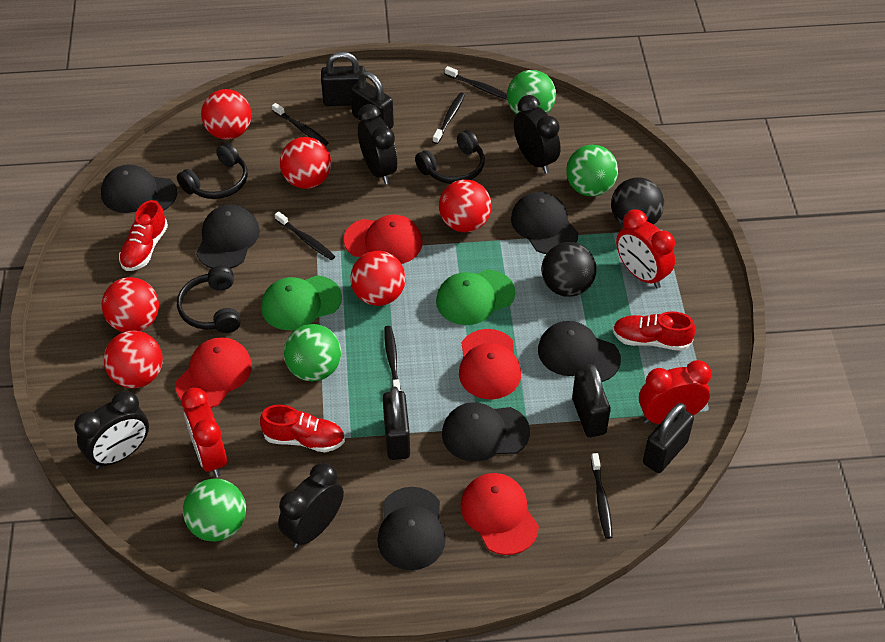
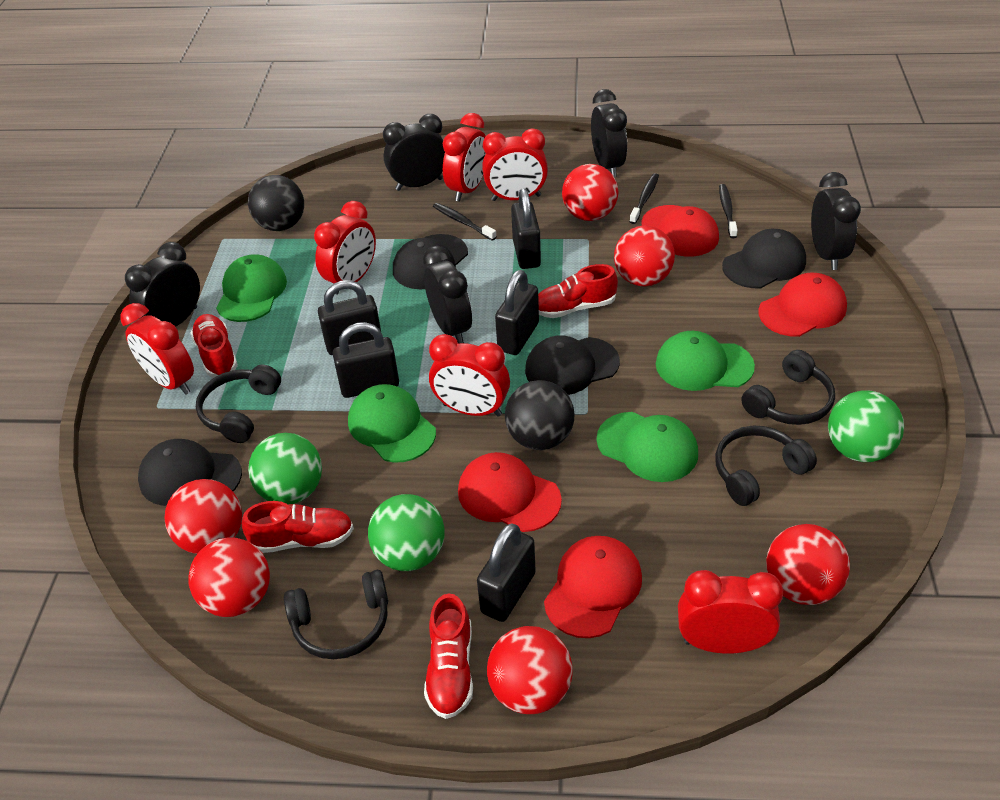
black cap: [101,164,177,213] [196,204,260,269] [377,487,446,570] [442,402,530,462] [511,192,579,254] [538,321,621,382] = 6 -> [138,439,242,506] [393,234,468,289] [525,336,620,395] [722,229,806,288] = 4
black clock: [74,391,149,469] [278,463,344,548] [358,104,397,184] [514,95,560,174] = 4 -> [125,242,200,327] [383,114,445,191] [423,246,472,344] [591,89,627,177] [811,172,861,270] = 5
black headphones: [177,142,248,199] [177,266,241,333] [415,130,485,184] = 3 -> [196,364,281,443] [284,570,388,659] [715,426,817,506] [741,350,835,425] = 4
black toothbrush: [272,103,329,146] [275,211,335,260] [384,326,401,391] [433,92,465,144] [445,66,507,100] [591,453,613,539] = 6 -> [433,203,497,241] [629,173,659,224] [719,184,738,238] = 3
green ball: [183,478,246,542] [284,324,341,382] [507,70,556,115] [566,145,618,197] = 4 -> [248,433,322,504] [368,494,445,571] [828,391,904,462] = 3
green cap: [261,275,342,330] [436,269,515,325] = 2 -> [216,254,287,322] [348,384,436,463] [597,412,698,482] [656,331,755,391] = 4
red clock: [181,388,227,477] [616,209,675,288] [639,360,712,424] = 3 -> [120,303,194,395] [314,201,376,295] [429,334,510,417] [443,113,486,202] [482,129,548,201] [678,570,783,654] = 6
red shoe: [119,200,168,271] [260,405,345,452] [613,311,696,351] = 3 -> [191,314,238,378] [242,501,354,553] [424,593,473,719] [538,264,618,318] = 4

